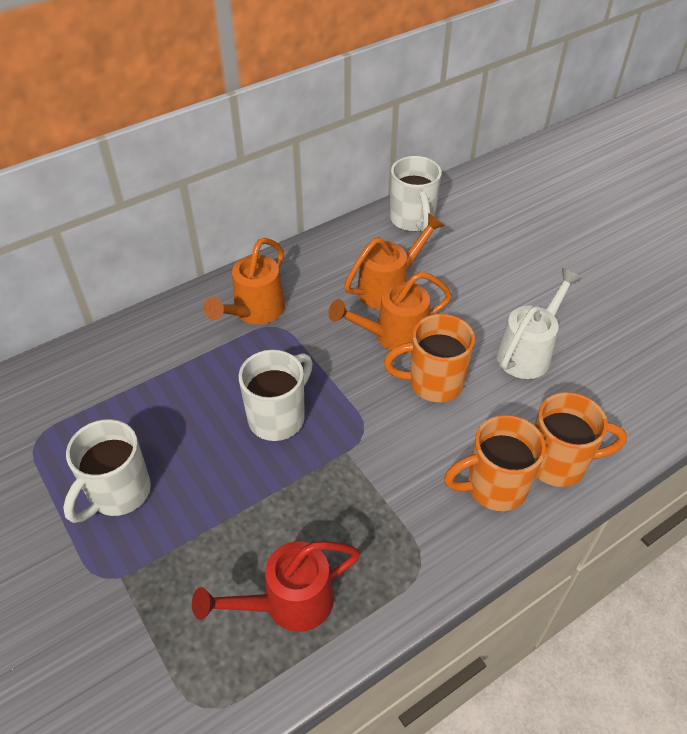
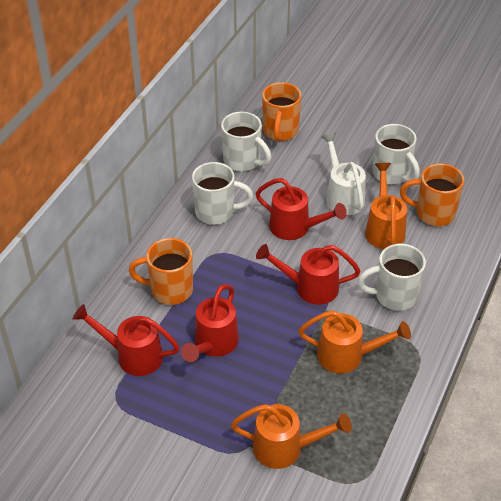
red watering can: [192,541,360,632] = 1 -> [73,304,180,376] [181,284,239,362] [255,178,347,240] [256,244,361,305] = 4
white mug: [63,419,151,523] [239,350,313,441] [390,156,442,232] = 3 -> [192,162,253,225] [221,111,271,172] [357,244,426,311] [372,124,420,185] = 4

